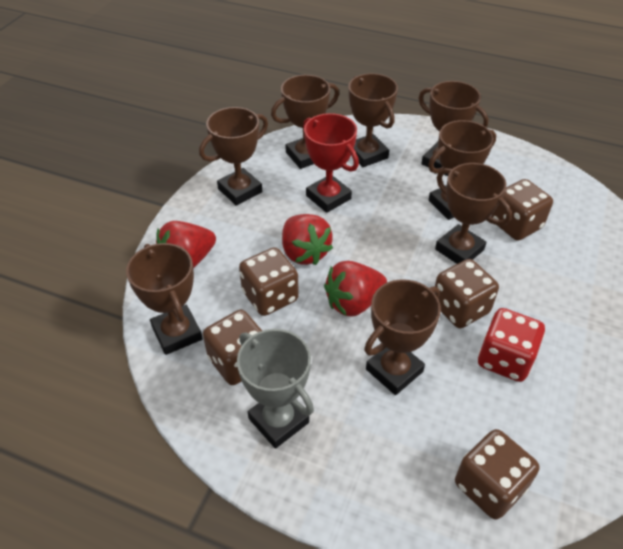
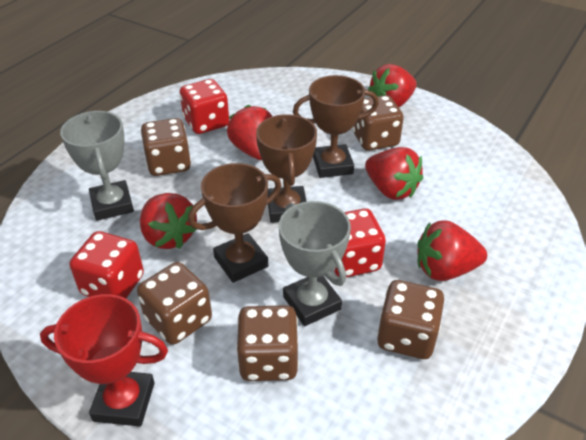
brown trophy: [126,243,203,355] [199,107,268,206] [271,75,339,169] [349,73,398,167] [364,279,441,395] [418,81,488,176] [428,120,496,220] [435,163,512,264] = 8 -> [188,163,281,283] [256,114,317,223] [293,75,379,178] = 3
grey trophy: [237,329,314,449] = 1 -> [60,111,134,221] [279,201,351,326] = 2
red dice: [478,308,545,382] = 1 -> [70,231,144,298] [180,79,229,134] [334,208,386,277] = 3
red strawberry: [156,221,216,268] [282,214,333,265] [324,261,387,316] = 3 -> [140,193,197,249] [227,105,273,160] [365,147,423,200] [368,64,417,107] [418,220,487,281] = 5

